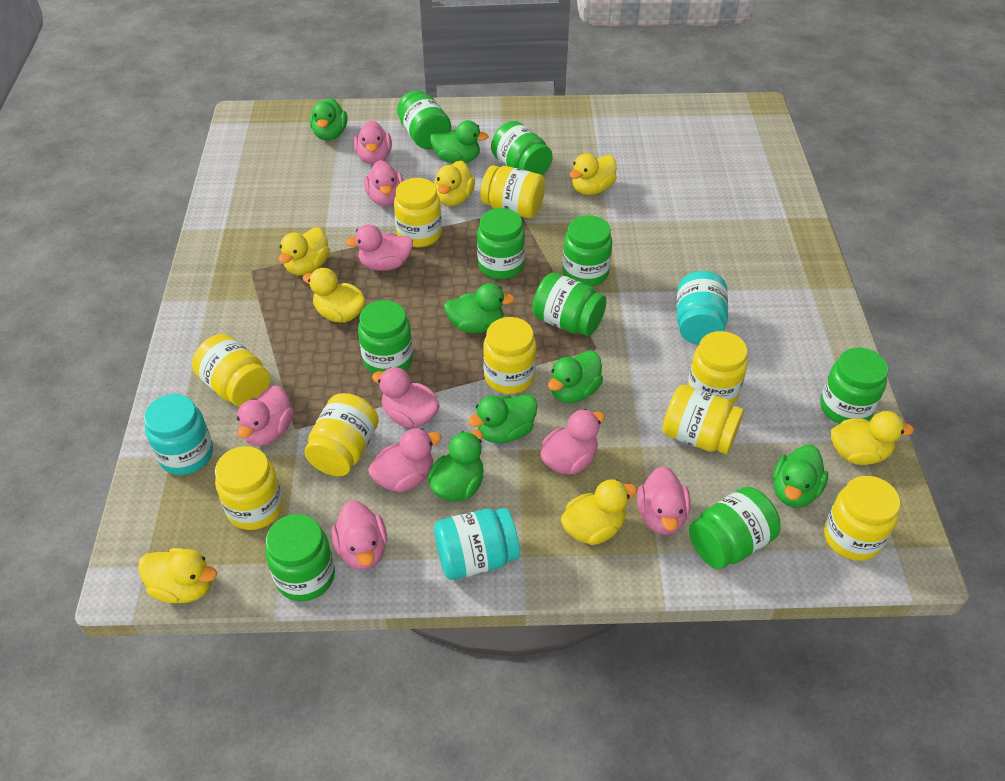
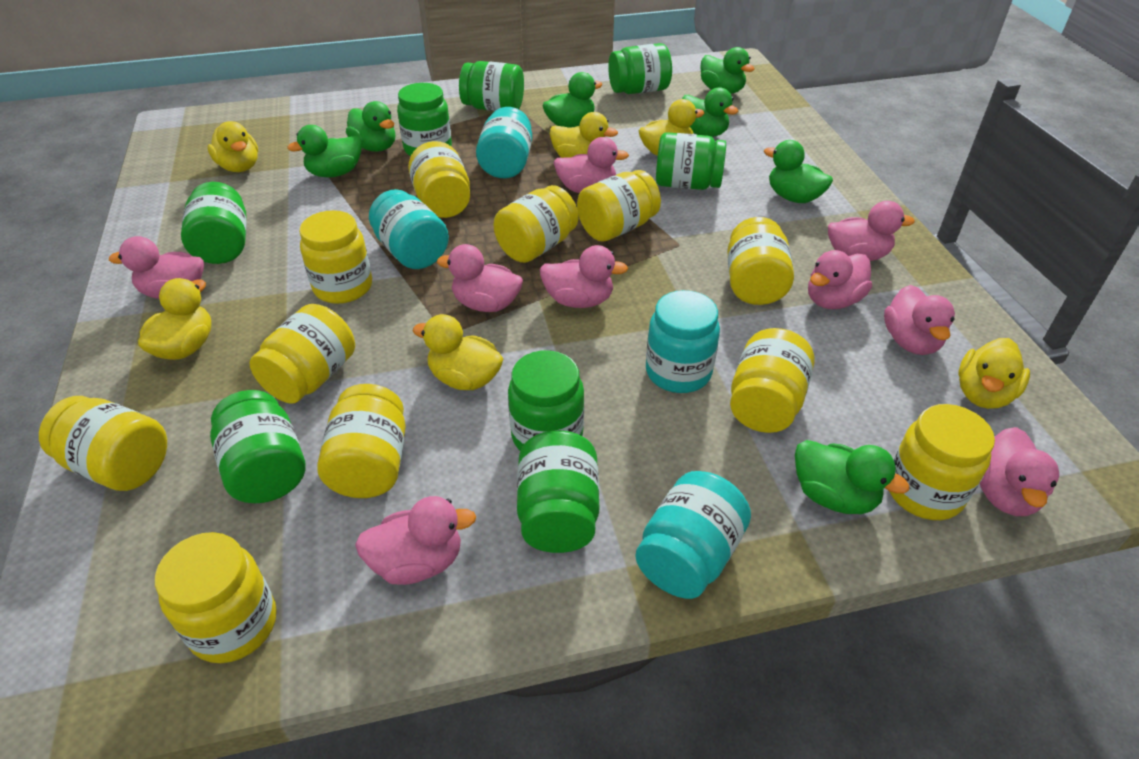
green jar: [265,514,335,601] [358,300,413,373] [397,90,451,149] [477,208,525,279] [491,121,553,176] [532,272,607,336] [562,215,612,287] [689,487,781,569] [820,348,888,424] = 9 -> [181,182,247,264] [210,390,305,503] [397,83,452,156] [459,61,524,111] [508,350,584,451] [517,430,599,553] [608,43,672,94] [656,132,726,190] = 8
turquoise jar: [144,394,213,475] [434,508,520,580] [676,271,728,345] = 3 -> [369,189,449,269] [476,107,532,178] [635,471,751,599] [646,290,720,393] = 4
yellow duck: [138,548,217,603] [279,227,330,276] [302,268,366,323] [434,161,475,206] [561,479,637,545] [569,153,617,195] [831,411,914,465] = 7 -> [138,278,211,360] [207,121,258,172] [413,314,503,390] [550,112,618,158] [639,99,705,156] [959,338,1030,409] = 6
yellow jar: [192,334,270,407] [215,446,283,530] [304,393,379,476] [394,178,442,247] [480,165,545,218] [483,317,536,394] [663,385,744,454] [688,331,748,404] [824,476,900,561] = 9 -> [39,396,167,491] [155,532,277,663] [249,304,355,404] [299,210,372,304] [317,384,406,498] [408,141,470,218] [494,185,578,263] [577,170,661,242] [727,217,794,305] [730,328,815,433] [889,404,995,520] = 11

